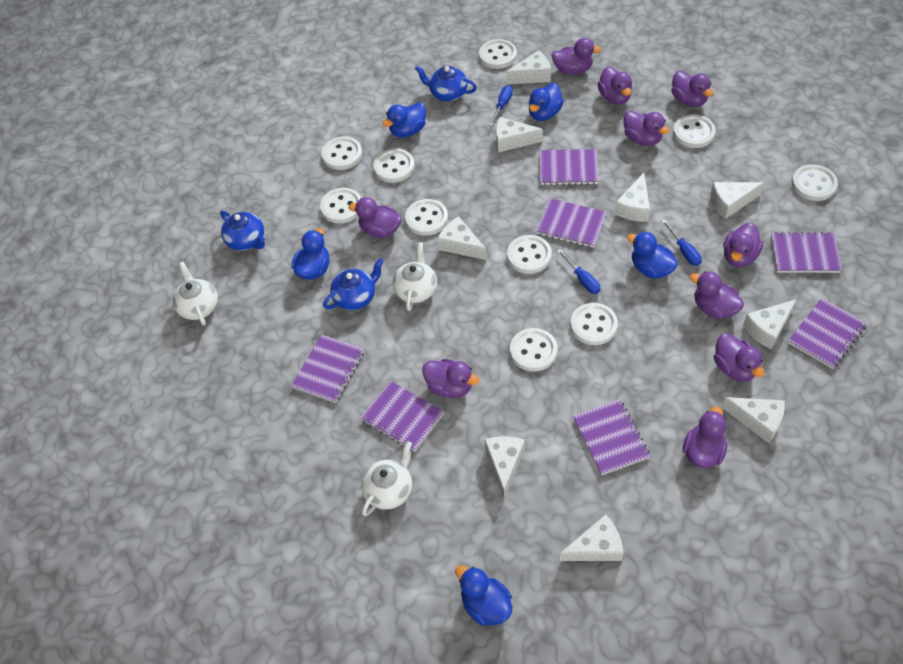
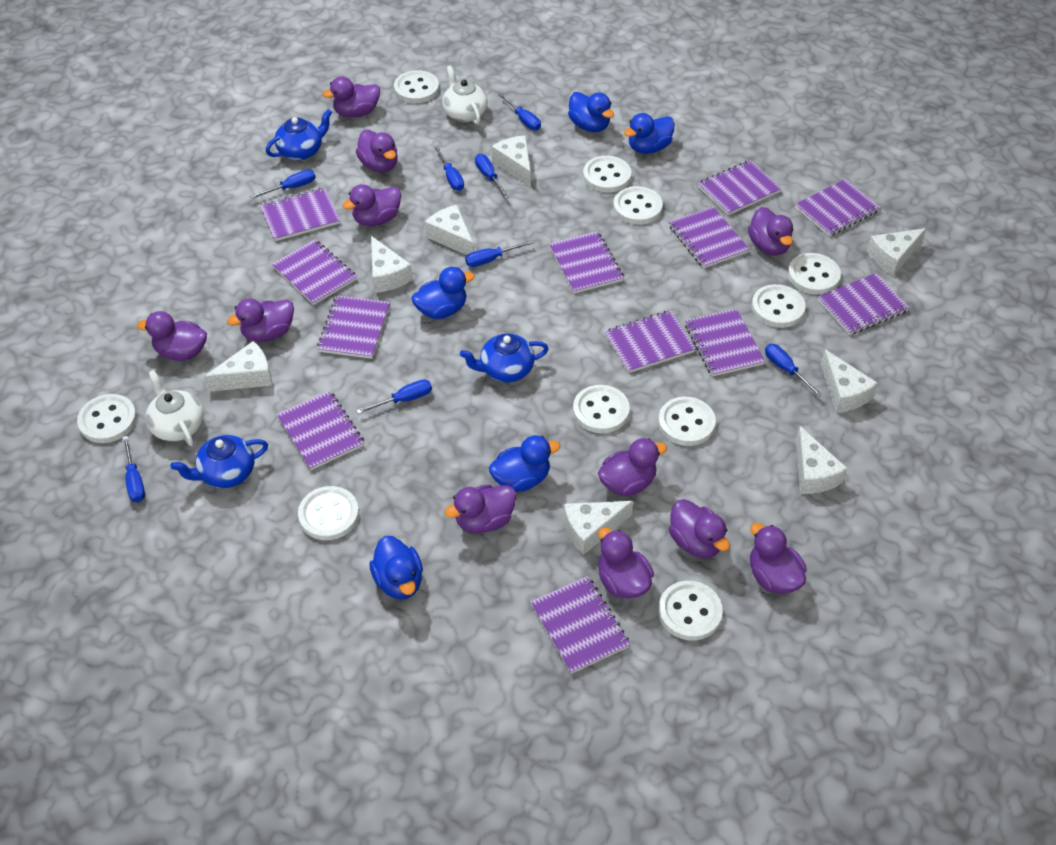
blue screwdriver: [489,85,513,126] [557,249,600,294] [662,219,702,266] = 3 -> [123,436,145,502] [250,170,315,199] [356,379,432,414] [434,146,464,191] [465,240,534,267] [475,154,509,199] [498,93,541,131] [765,344,822,397] = 8
purple duck: [349,197,402,238] [422,359,479,398] [551,38,602,75] [597,66,632,105] [624,111,669,146] [671,71,714,107] [683,407,727,468] [690,271,744,319] [714,333,764,382] [723,223,763,267] = 10 -> [137,311,207,361] [227,298,294,342] [322,76,380,118] [342,184,401,226] [356,130,398,172] [445,485,516,533] [598,438,667,496] [598,527,654,598] [669,499,730,558] [748,207,793,256] [750,523,807,594] = 11
purple notebook: [291,335,364,403] [360,381,444,452] [536,198,607,248] [540,149,599,185] [573,399,650,475] [771,232,842,273] [788,298,867,369] = 7 -> [260,188,340,241] [272,239,357,305] [277,391,364,470] [317,296,390,359] [530,576,630,674] [549,231,624,294] [605,311,696,373] [669,207,749,268] [685,309,765,377] [698,160,782,215] [795,179,880,236] [818,273,909,335] = 12
white cheese: [437,216,487,260] [484,436,525,499] [496,117,543,153] [506,50,551,84] [560,515,624,561] [615,173,650,222] [710,182,764,219] [722,397,785,443] [743,299,797,349] = 9 -> [204,341,272,392] [371,236,412,293] [425,205,473,255] [491,136,531,187] [564,501,633,555] [796,426,848,494] [821,350,878,413] [867,228,926,276] = 8
white teapot: [173,261,218,326] [361,441,412,516] [393,242,437,311] = 3 -> [145,370,204,446] [442,65,488,124] = 2

